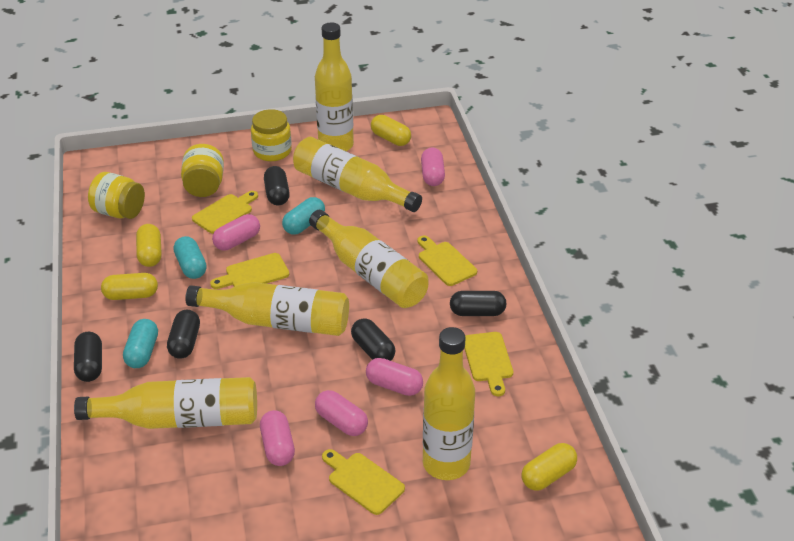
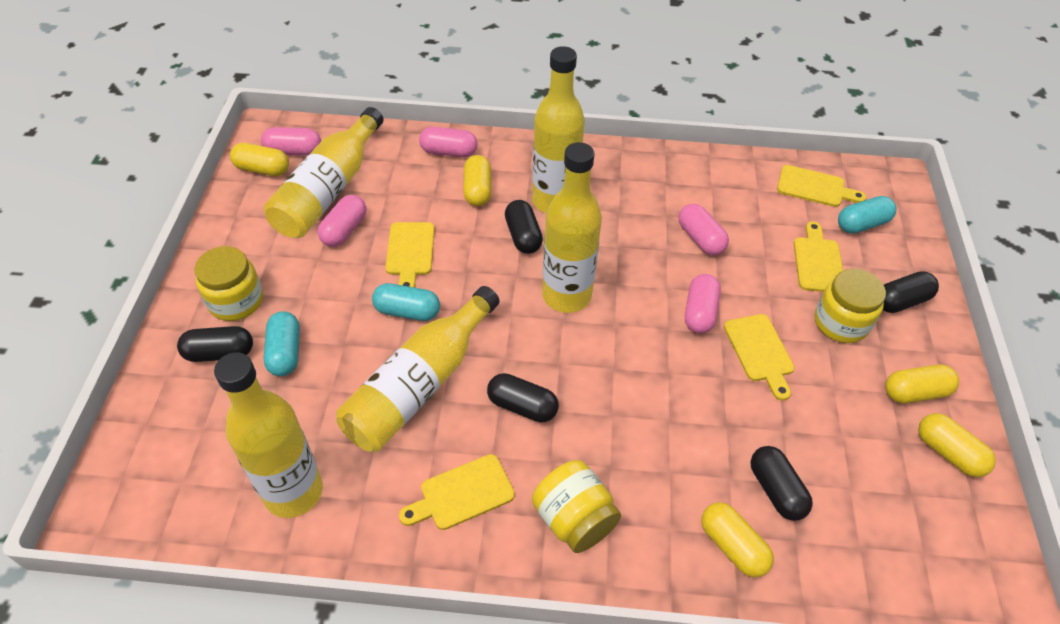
yellow bottle: [74,377,257,429] [185,282,349,336] [293,137,422,212] [309,210,429,308] [315,22,354,151] [423,327,475,480] = 6 -> [214,352,323,518] [264,107,384,238] [336,286,500,452] [532,46,585,213] [542,142,602,313] = 5
yellow capsule: [101,273,158,300] [136,224,162,267] [371,115,411,146] [522,443,577,491] = 4 -> [230,143,289,176] [463,155,492,206] [701,502,774,577] [885,364,959,403] [918,413,996,477] = 5

